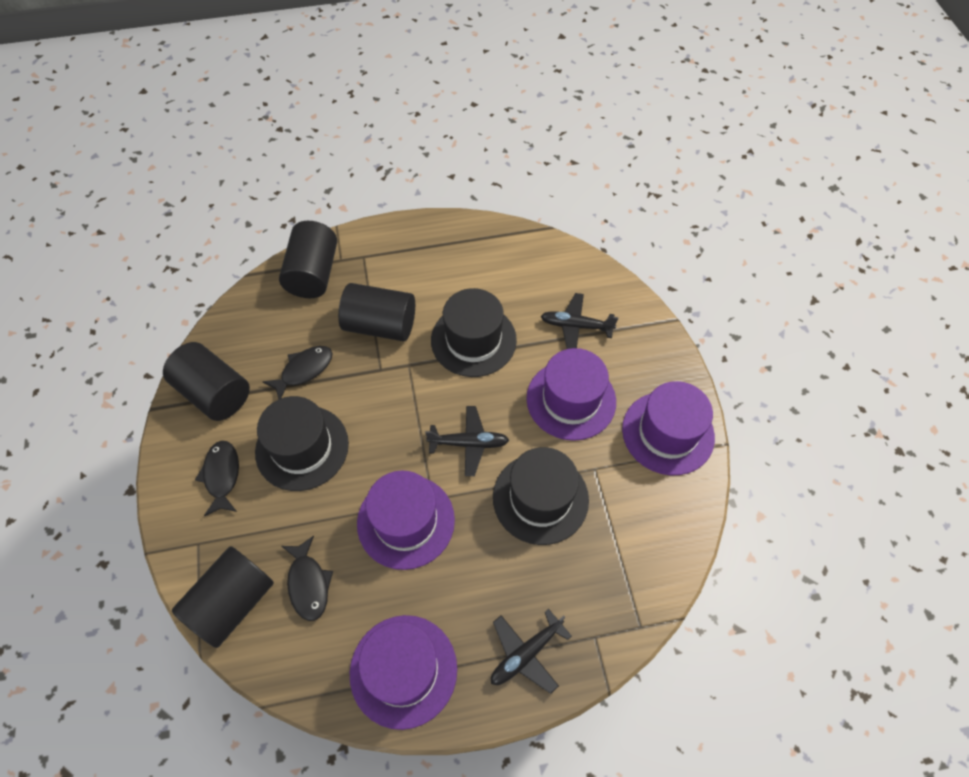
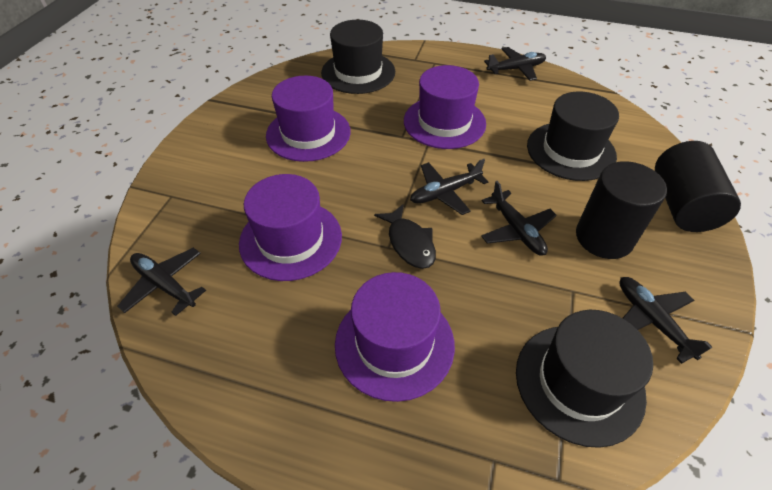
black cylinder: [163,342,250,421] [172,546,274,648] [279,221,337,298] [338,283,415,341] = 4 -> [576,161,667,259] [655,141,741,232] = 2
black fish: [195,441,239,517] [263,346,332,399] [282,536,333,621] = 3 -> [374,204,436,269] = 1
black plane: [425,406,509,476] [491,609,572,694] [541,293,619,349] = 3 -> [117,248,206,316] [410,159,488,215] [481,181,557,256] [484,47,546,81] [619,277,712,364] = 5

